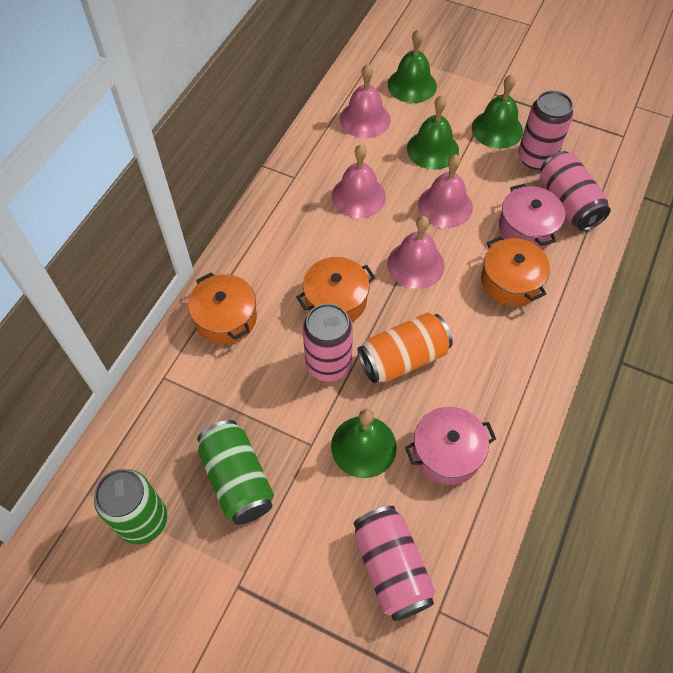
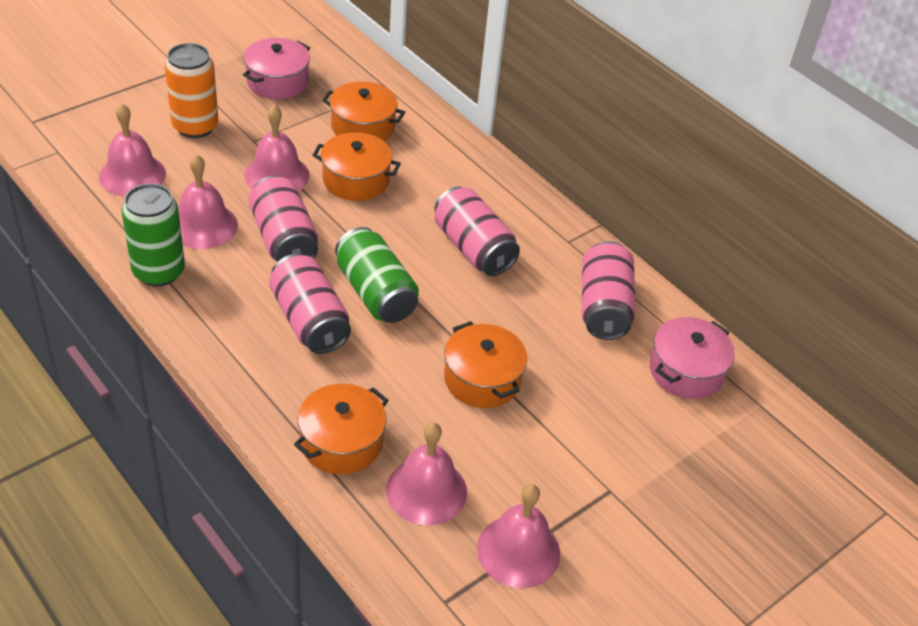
green bell: [331,409,397,478] [388,29,437,103] [407,95,459,170] [472,74,523,149] = 4 -> none = 0
orange pot: [188,273,257,344] [296,257,376,322] [481,236,550,306] = 3 -> [294,384,389,474] [312,132,401,201] [322,81,405,141] [444,321,527,408] = 4
pink bell: [332,144,386,218] [340,64,391,138] [387,216,445,289] [418,154,473,228] = 4 -> [99,103,166,196] [179,154,238,249] [244,105,310,191] [386,422,467,525] [477,484,560,588] = 5

